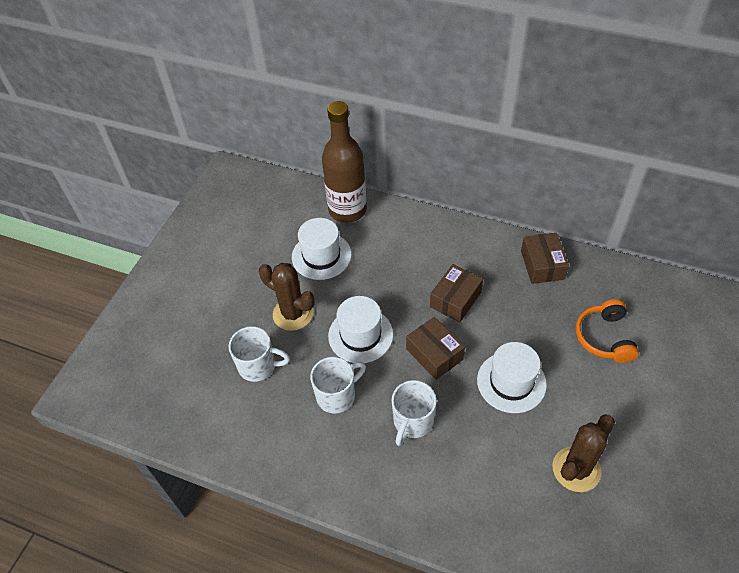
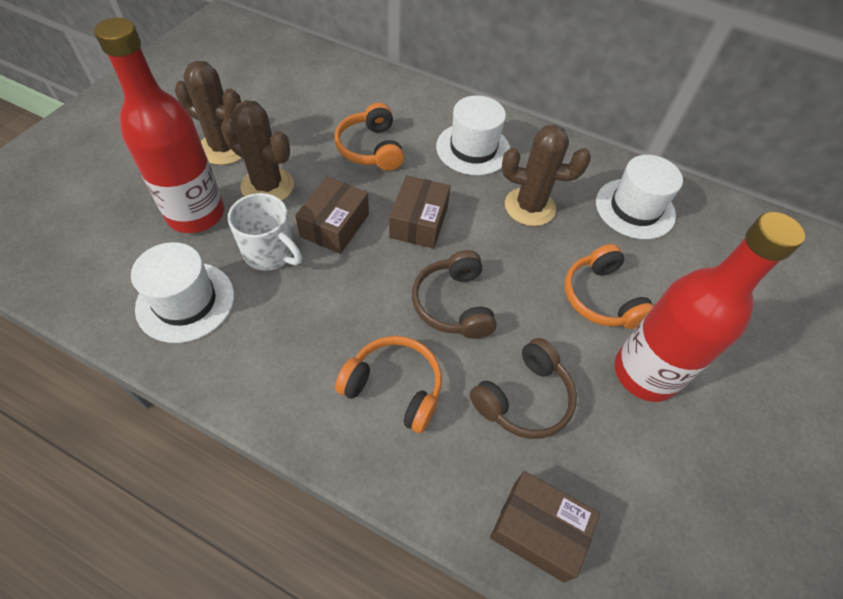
brown bottle: [322,101,367,223] = 1 -> none = 0
brown cactus: [259,263,314,331] [553,414,615,492] = 2 -> [175,61,242,165] [221,100,294,201] [502,125,591,226] = 3
brown headphones: none = 0 -> [412,250,497,339] [470,338,577,439] = 2
orange headphones: [575,299,639,363] = 1 -> [335,103,404,171] [335,336,442,433] [565,244,654,329] = 3
red bottle: none = 0 -> [94,18,224,233] [615,212,805,402] = 2
white mug: [229,326,290,382] [310,357,366,414] [392,380,437,446] = 3 -> [228,193,302,271] = 1

